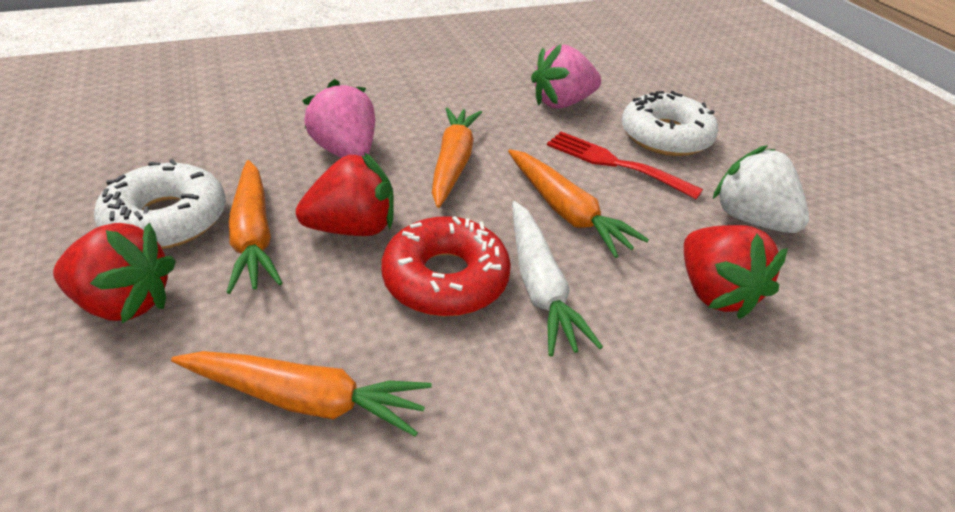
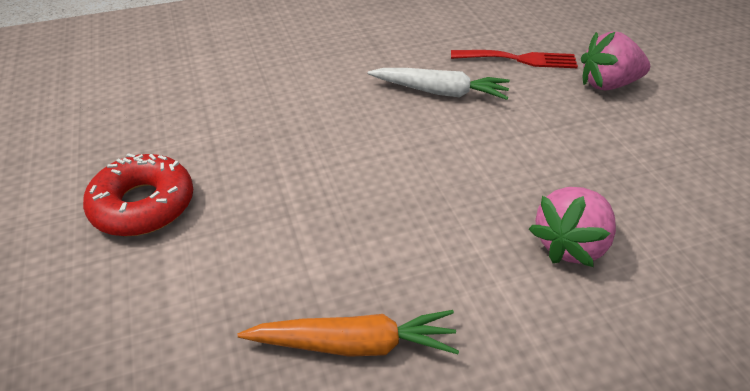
orange carrot: [171,351,432,437] [226,160,283,294] [432,107,482,208] [508,149,649,258] = 4 -> [238,310,459,357] = 1
red strawberry: [53,223,176,323] [296,152,394,236] [684,225,788,320] = 3 -> none = 0
white donut: [94,159,226,249] [622,91,718,156] = 2 -> none = 0
white strawberry: [713,145,809,233] = 1 -> none = 0

